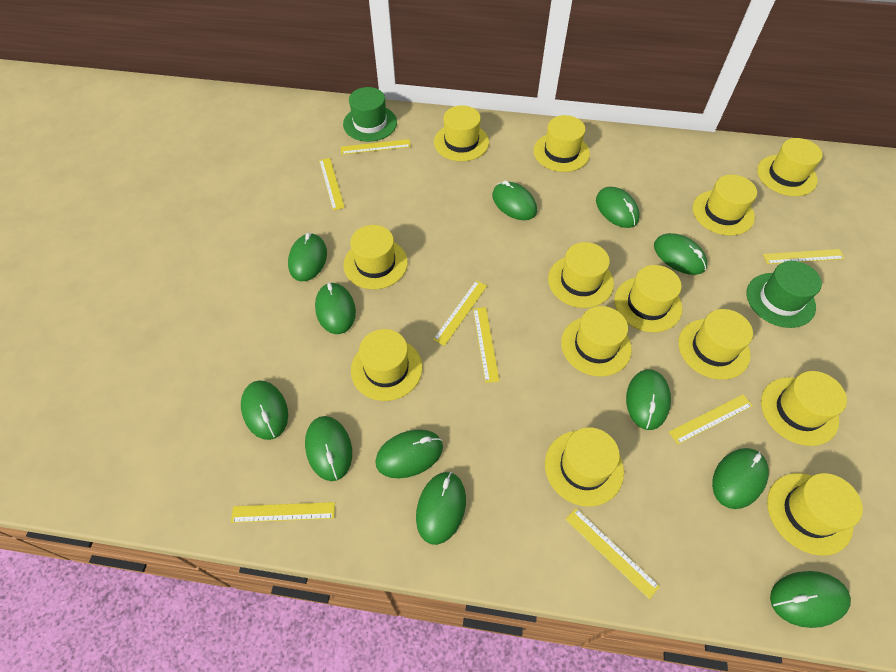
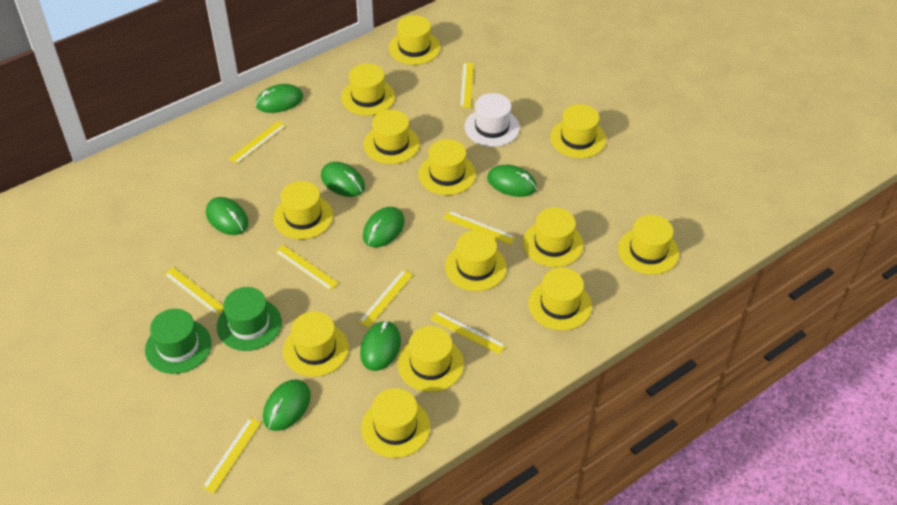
green mouse: [241,380,288,440] [288,233,327,281] [305,416,352,481] [315,282,356,334] [375,429,443,478] [416,472,466,545] [492,180,537,220] [596,187,640,228] [626,369,671,430] [654,233,707,275] [712,448,769,509] [770,571,851,628] = 12 -> [206,197,248,235] [256,84,303,113] [263,379,311,431] [321,162,365,197] [360,321,401,371] [363,207,405,247] [487,165,537,197] = 7
white hat: none = 0 -> [465,93,520,147] = 1

